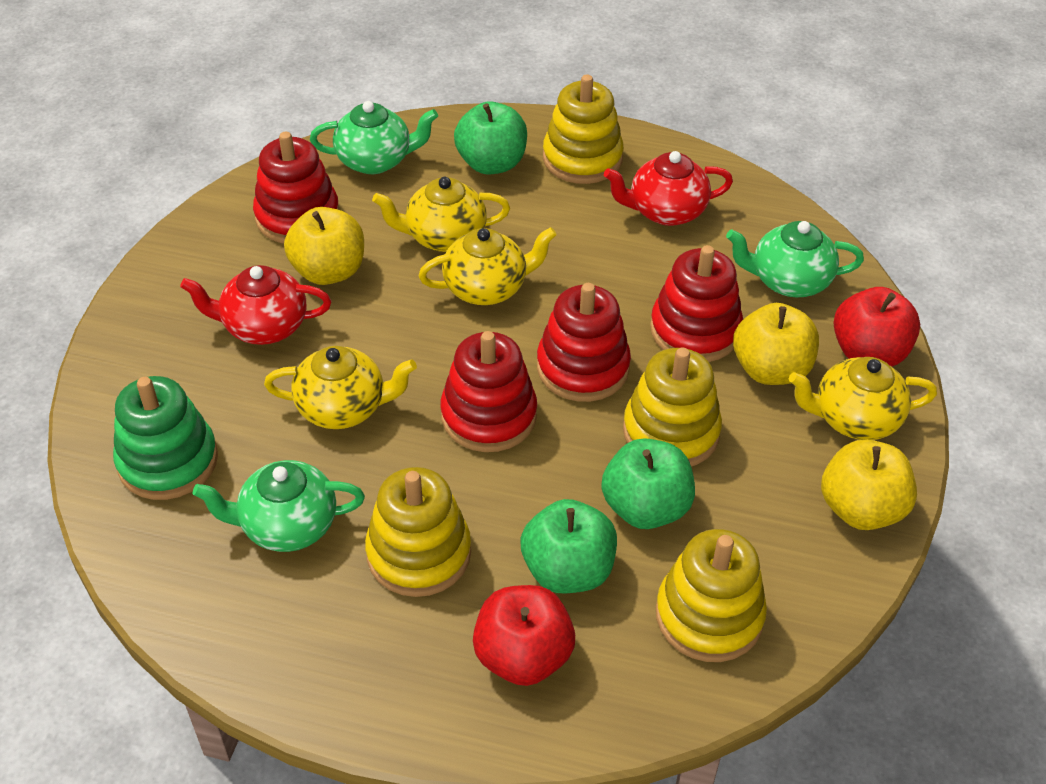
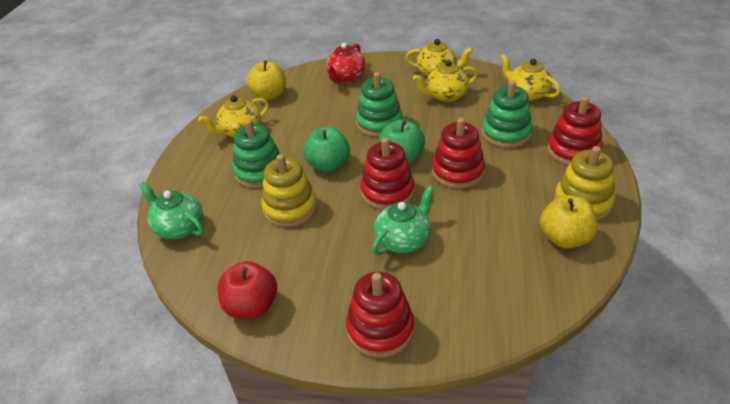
green apple: [454,101,527,175] [521,499,617,593] [602,438,695,529] = 3 -> [303,127,350,172] [379,120,425,164] = 2
green stacking toy: [113,376,218,500] = 1 -> [232,119,280,188] [356,72,403,137] [482,81,532,148] = 3
green teapot: [193,460,365,552] [310,101,438,174] [726,221,864,297] = 3 -> [139,182,204,239] [372,185,435,255] = 2
red apple: [473,585,575,686] [833,287,920,366] = 2 -> [217,261,277,319] = 1
red teapot: [180,265,331,345] [604,151,733,226] = 2 -> [326,43,366,83] = 1
yellow apple: [284,207,364,285] [733,303,819,385] [821,440,917,530] = 3 -> [246,60,286,101] [540,195,598,249] = 2
yellow stacking toy: [365,467,471,597] [543,74,624,184] [623,348,722,467] [656,529,767,662] = 4 -> [261,154,317,227] [554,146,615,221] = 2

